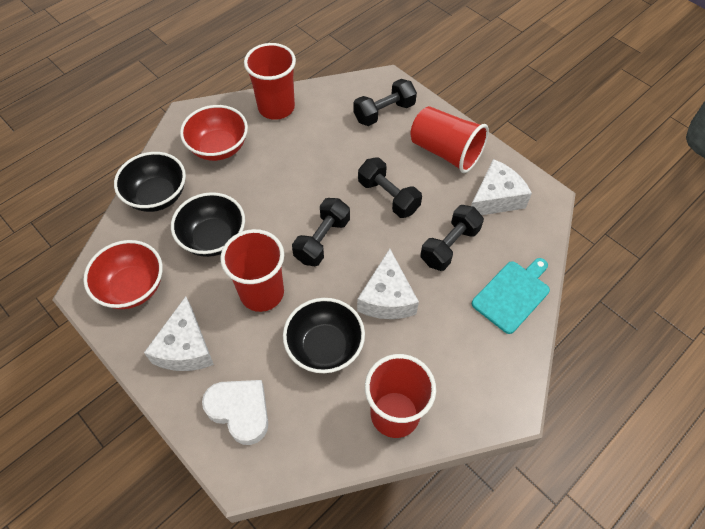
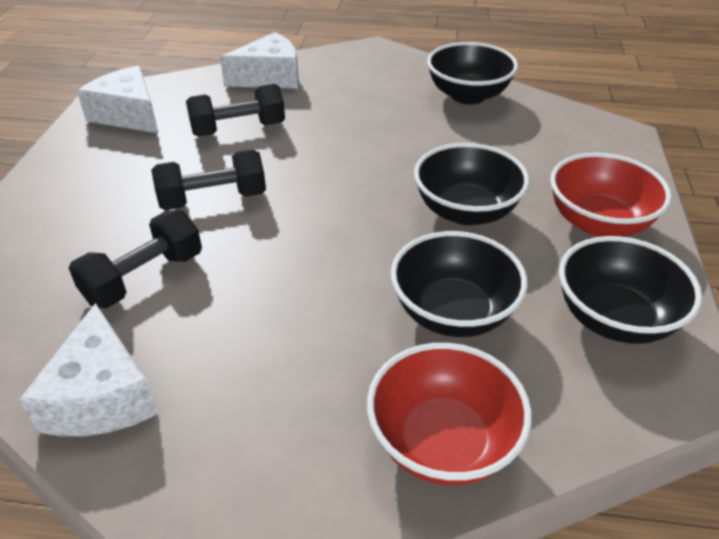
black bowl: [114,152,186,212] [171,192,245,257] [283,298,365,373] = 3 -> [390,231,527,337] [414,143,529,225] [427,42,518,104] [559,236,702,344] = 4
black dumbbell: [292,198,350,266] [353,79,417,126] [358,157,422,218] [420,205,484,271] = 4 -> [69,210,202,308] [151,149,266,210] [186,84,285,136] = 3
red cup: [220,229,284,312] [244,43,296,120] [365,354,436,438] [411,106,489,173] = 4 -> none = 0
turquoise cutting board: [472,258,550,334] = 1 -> none = 0
white heart: [202,380,268,445] = 1 -> none = 0

